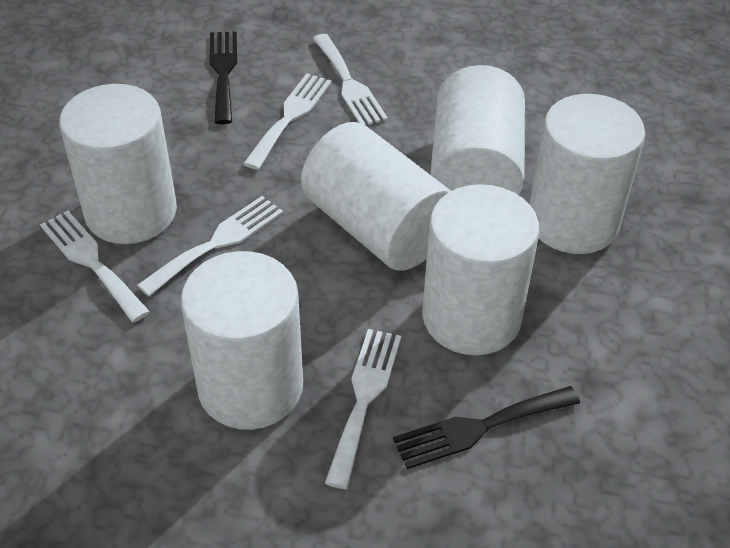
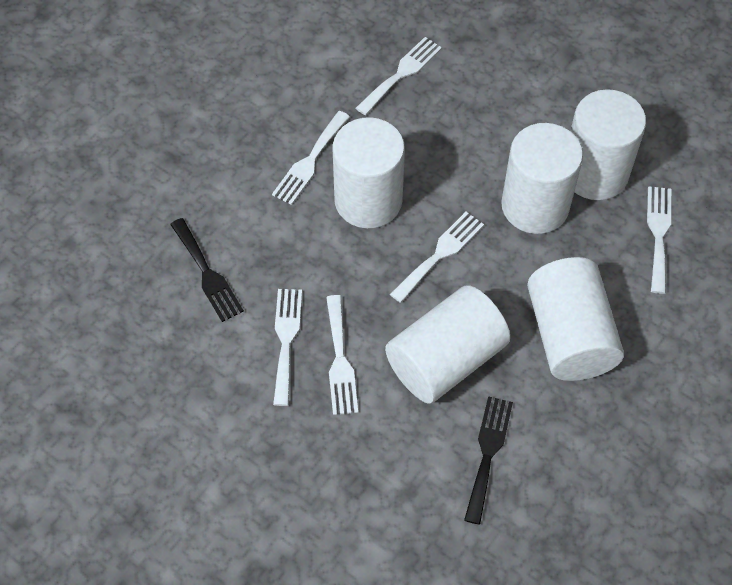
white cylinder: [59,84,177,244] [181,251,303,430] [301,122,451,271] [422,184,539,355] [430,65,525,195] [529,94,645,254] = 6 -> [332,117,405,228] [385,285,510,404] [501,123,583,234] [527,257,624,381] [570,89,646,200] = 5
white fork: [40,211,150,322] [137,196,283,296] [243,73,331,170] [312,34,388,125] [325,329,401,489] = 5 -> [272,111,350,205] [273,289,302,406] [326,295,358,415] [356,37,442,115] [390,212,484,303] [647,186,671,294] = 6

